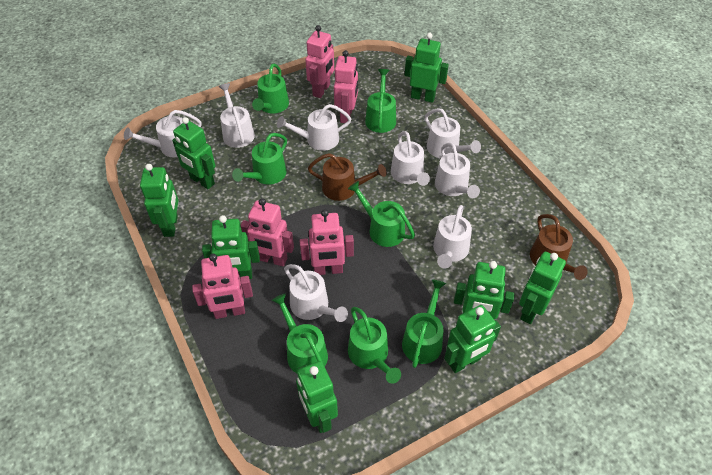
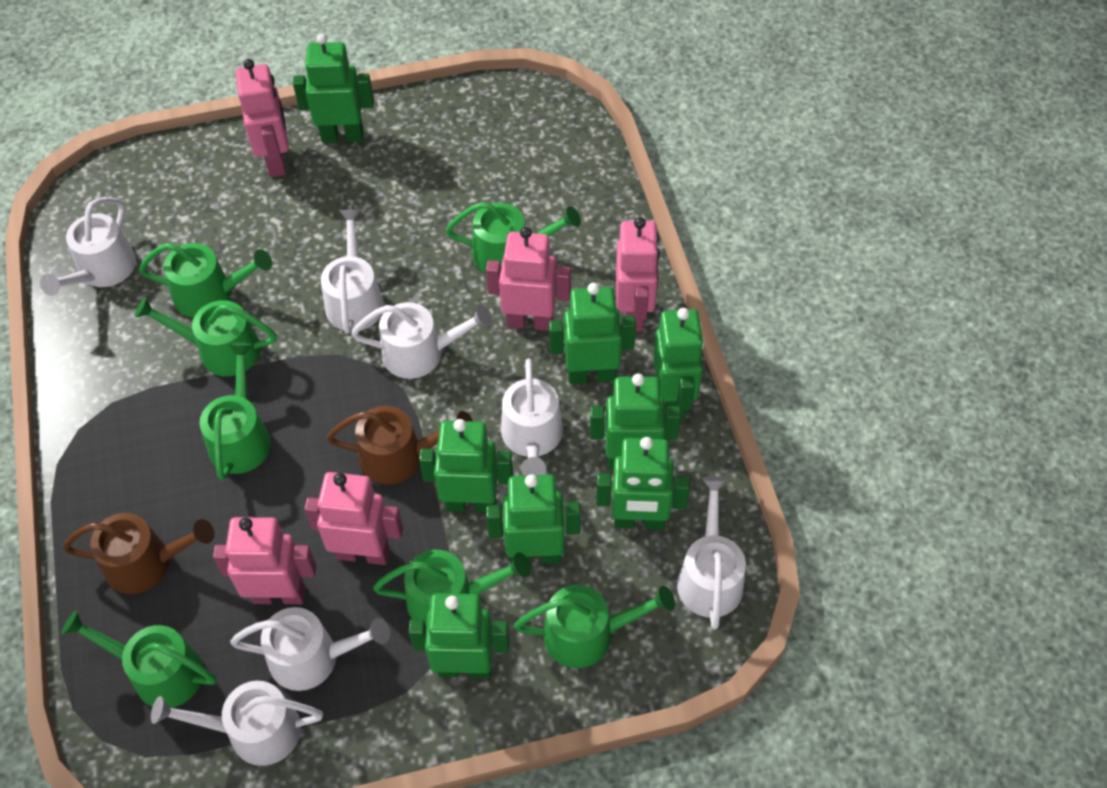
white watering can: [124,110,201,157] [218,83,255,148] [277,104,351,151] [284,264,348,322] [391,131,430,186] [425,108,481,159] [433,205,472,269] [435,143,480,198] = 8 -> [40,197,136,296] [151,681,323,766] [230,607,390,691] [321,210,384,334] [351,302,492,379] [501,359,563,476] [677,476,746,629] = 7

